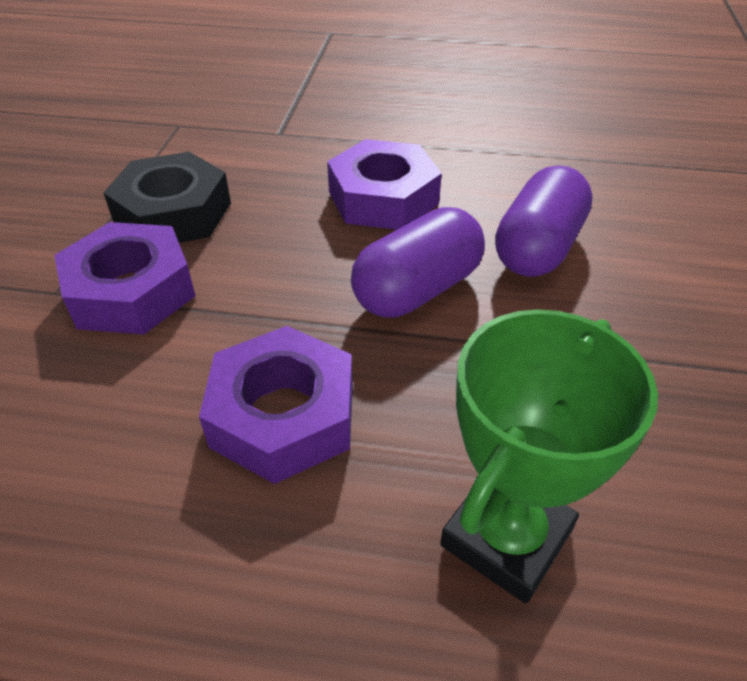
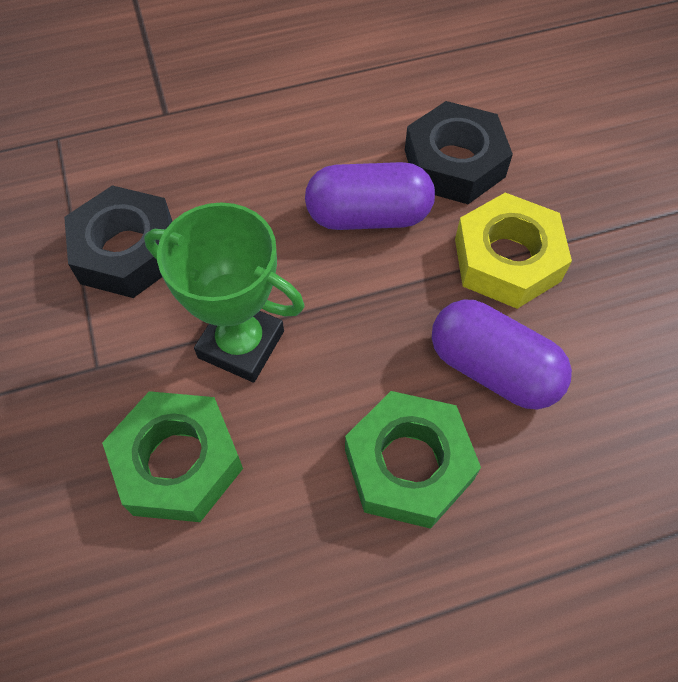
black nut: [103,152,231,243] = 1 -> [64,185,172,298] [405,101,513,204] = 2
green nut: none = 0 -> [102,391,243,522] [345,391,481,529] = 2
purple nut: [54,222,195,334] [199,326,353,484] [327,139,442,230] = 3 -> none = 0
yellow nut: none = 0 -> [455,193,572,309] = 1

